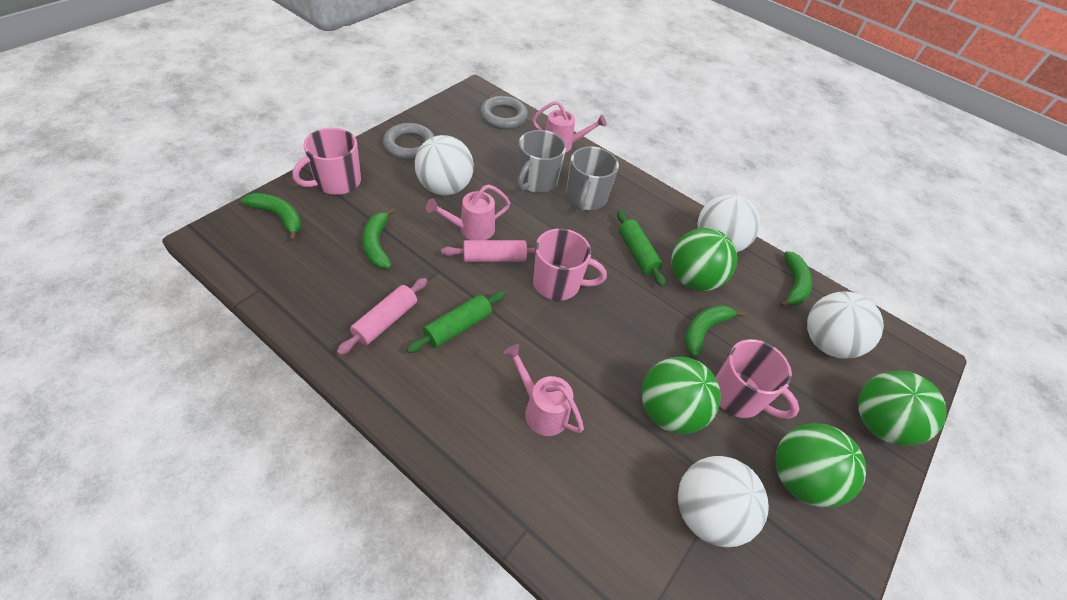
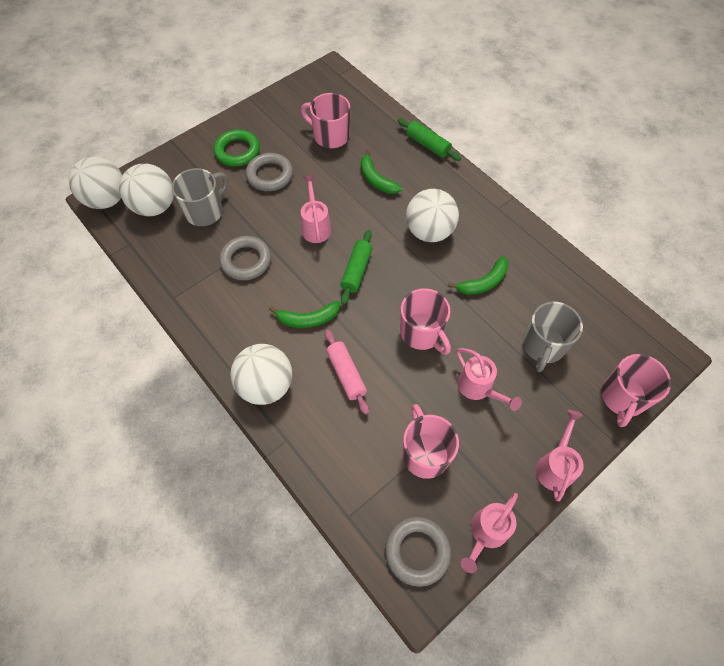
green ball: [642,357,721,434] [671,228,737,291] [775,423,866,508] [858,370,947,446] = 4 -> none = 0
green banana: [241,193,301,241] [362,208,395,269] [685,305,746,357] [780,251,812,307] = 4 -> [269,301,340,328] [361,149,402,194] [448,256,508,295] = 3
green ring: none = 0 -> [214,130,260,167] = 1
grey ring: [383,123,434,160] [480,96,528,130] = 2 -> [219,236,271,280] [246,153,293,191] [385,517,451,587] = 3
pink mug: [292,128,361,195] [532,228,607,301] [715,339,799,419] = 3 -> [301,93,350,148] [400,288,451,355] [402,404,459,479] [601,354,671,427] = 4
pink rolling pin: [337,278,427,355] [441,240,535,262] = 2 -> [325,329,369,415] = 1
pink watering can: [426,184,510,240] [504,344,584,436] [532,101,607,153] = 3 -> [301,175,331,243] [456,348,522,411] [461,493,518,573] [536,410,584,501] = 4

